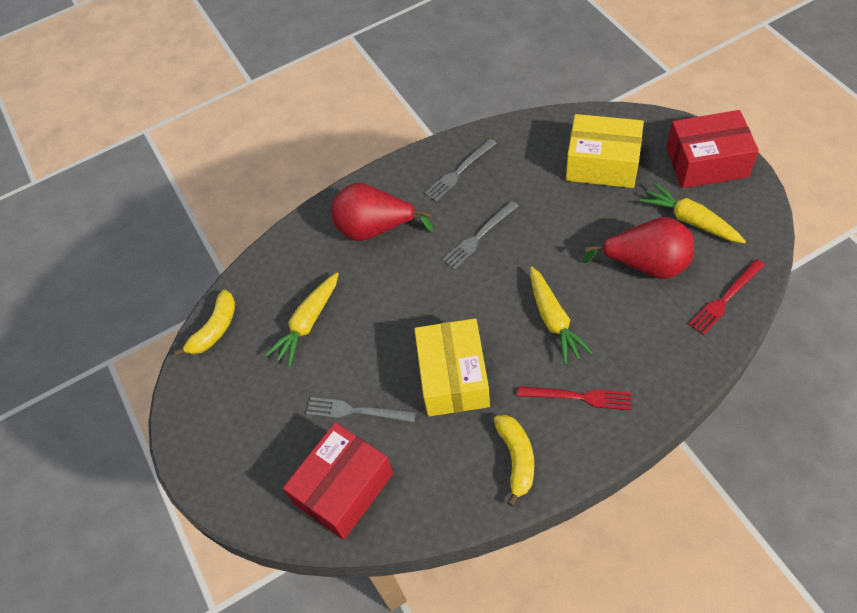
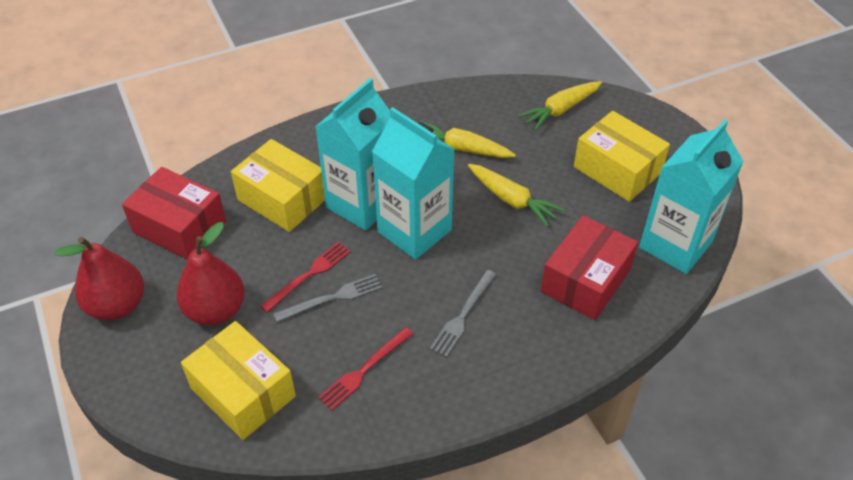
grey fork: [306,397,416,422] [424,139,497,202] [442,201,518,270] = 3 -> [273,274,382,322] [430,270,496,357] = 2
turquoise carton: none = 0 -> [315,78,390,230] [372,107,455,259] [639,120,744,274] = 3
yellow banana: [174,290,235,356] [494,415,534,507] = 2 -> none = 0
yellow box: [414,318,490,416] [566,114,644,188] = 2 -> [181,321,296,440] [231,139,325,232] [574,111,670,202] = 3

